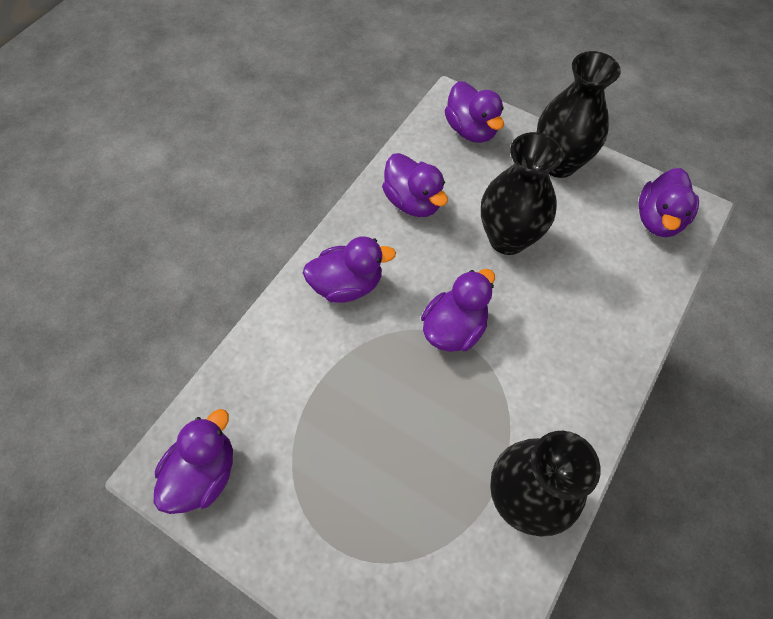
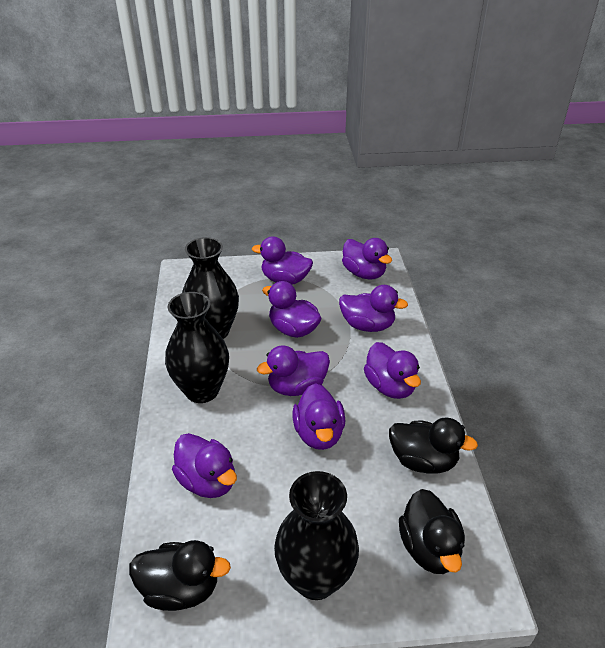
black duck: none = 0 -> [129,540,231,611] [389,417,478,474] [399,489,465,574] = 3
purple duck: [153,409,233,514] [303,236,396,303] [382,153,448,217] [421,269,495,352] [445,81,504,143] [638,168,699,237] = 6 -> [172,433,237,498] [252,236,313,284] [257,345,330,396] [262,281,322,338] [292,383,345,450] [339,285,408,332] [342,238,392,279] [364,342,421,399] = 8

